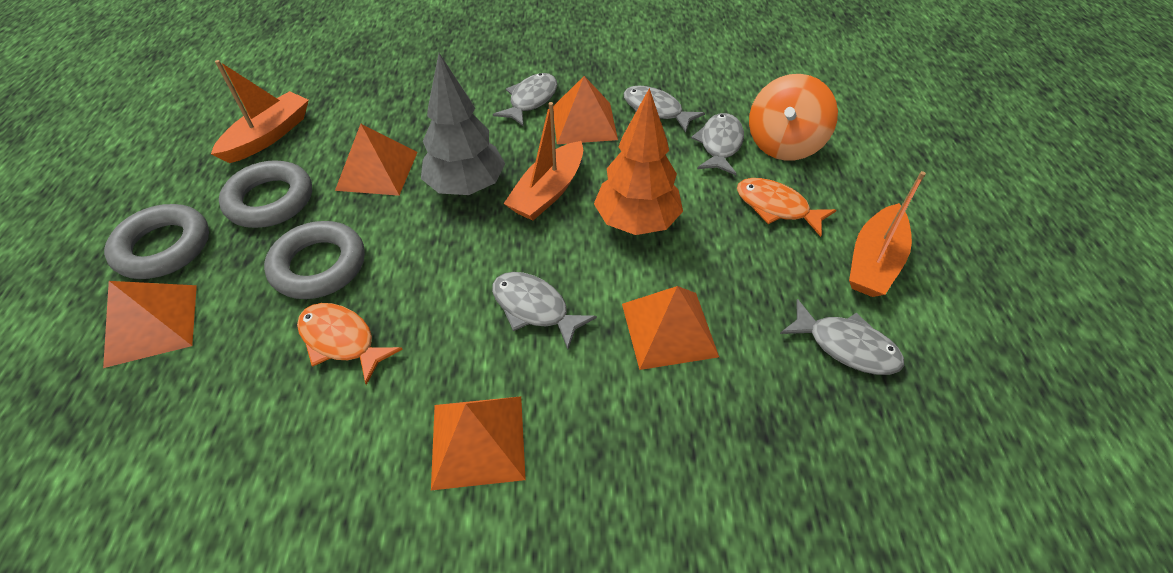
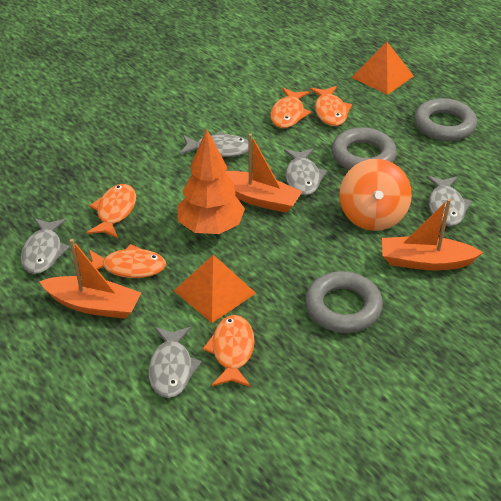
grey tree: [421,53,505,195] = 1 -> none = 0
orange fish: [297,303,403,385] [737,178,836,237] = 2 -> [86,184,136,238] [89,244,166,278] [202,315,255,387] [270,88,311,128] [310,86,352,126] = 5
orange pyramid: [103,281,197,368] [335,124,417,196] [431,396,526,490] [553,76,618,144] [622,286,719,370] = 5 -> [174,255,256,323] [351,42,414,95] = 2

